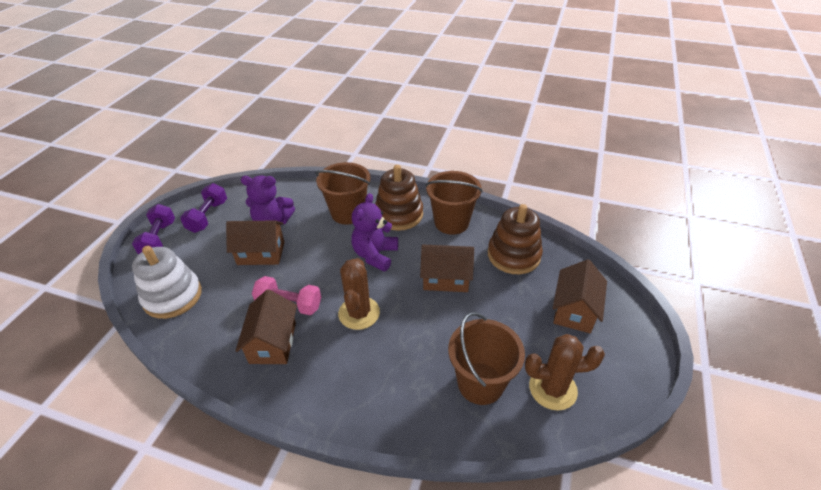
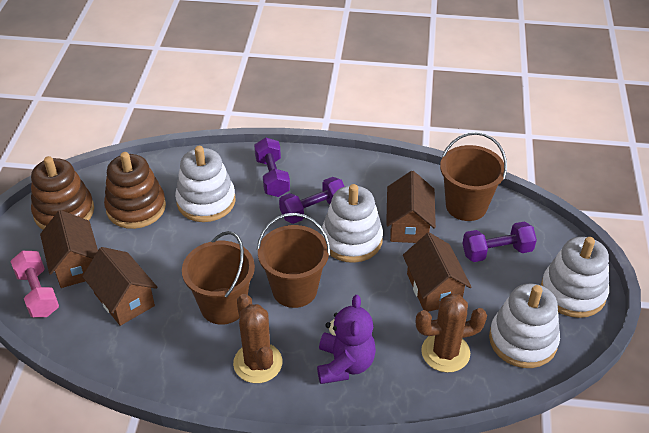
purple dumbbell: [132,204,175,254] [180,183,227,233] = 2 -> [254,138,290,197] [279,177,345,224] [462,222,537,262] = 3
purple teddy bear: [241,176,295,226] [351,193,398,272] = 2 -> [317,295,376,384] = 1
white stacking toy: [132,246,202,319] = 1 -> [175,146,236,222] [321,184,383,263] [489,283,560,368] [541,237,609,318] = 4

